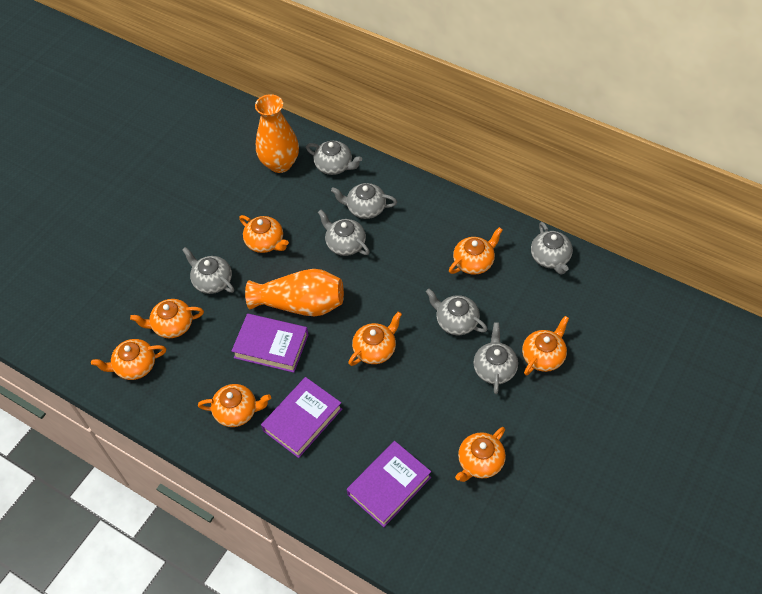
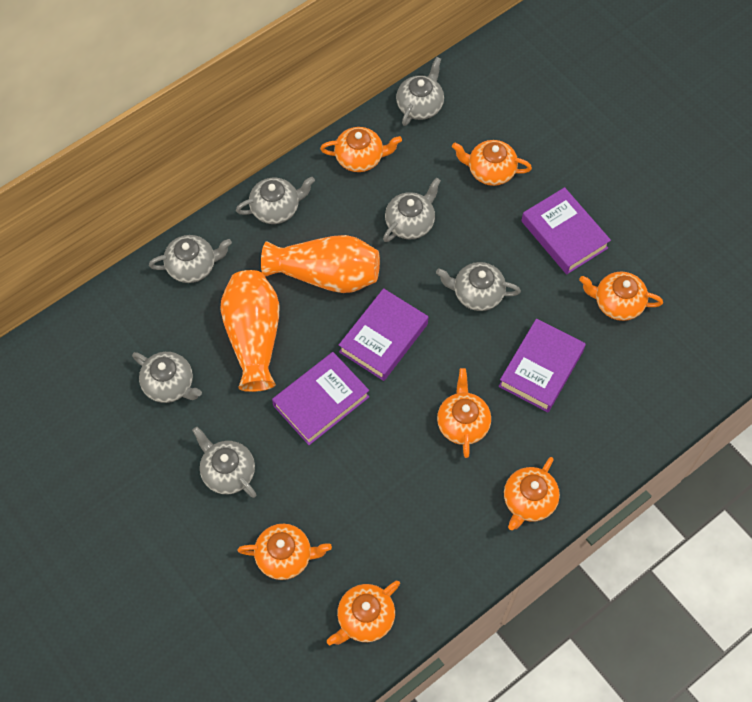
orange teapot: [91,339,166,380] [130,299,204,338] [198,384,271,427] [239,215,289,253] [348,312,402,366] [449,227,503,275] [455,427,506,482] [522,316,569,375] = 8 -> [238,524,332,580] [320,127,402,172] [327,581,400,645] [437,368,491,458] [452,140,532,186] [504,457,560,530] [579,272,663,321] = 7
purple book: [231,314,309,373] [261,377,342,458] [347,441,431,527] = 3 -> [272,352,369,445] [339,288,428,381] [499,318,586,412] [521,187,611,274] = 4

